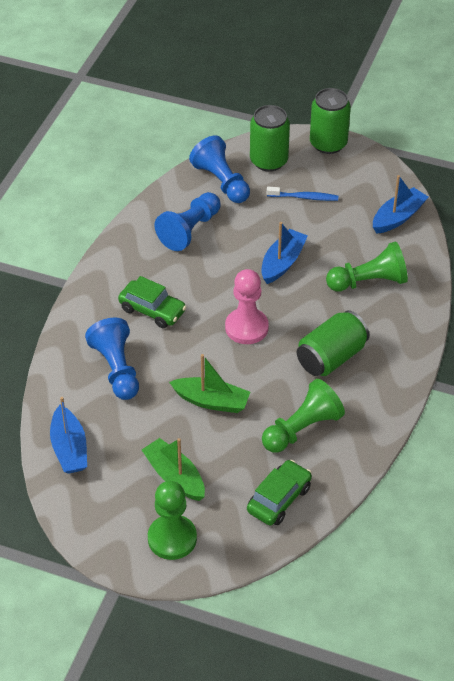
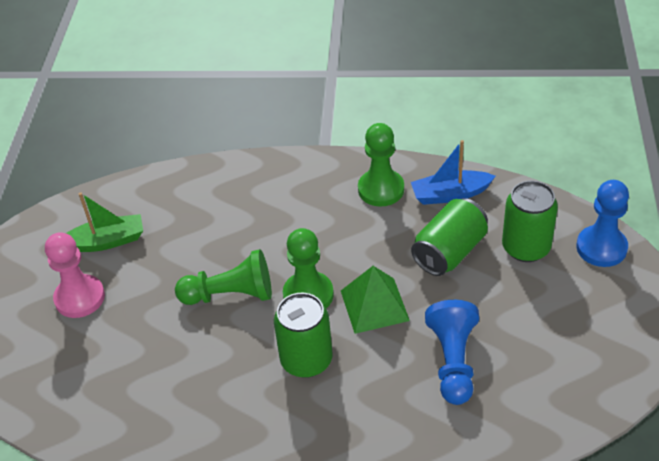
blue boat: [50,397,87,474] [261,222,308,284] [373,175,428,234] = 3 -> [411,140,496,205] = 1
blue pawn: [85,318,139,400] [155,192,220,251] [189,135,250,203] = 3 -> [425,300,479,405] [576,180,629,267] = 2
blue toothbrush: [267,187,338,201] = 1 -> none = 0
green boat: [142,438,205,501] [169,354,250,413] = 2 -> [66,192,143,252] = 1
green car: [118,276,186,328] [247,460,312,525] = 2 -> none = 0
green pyramid: none = 0 -> [341,266,410,334] = 1

